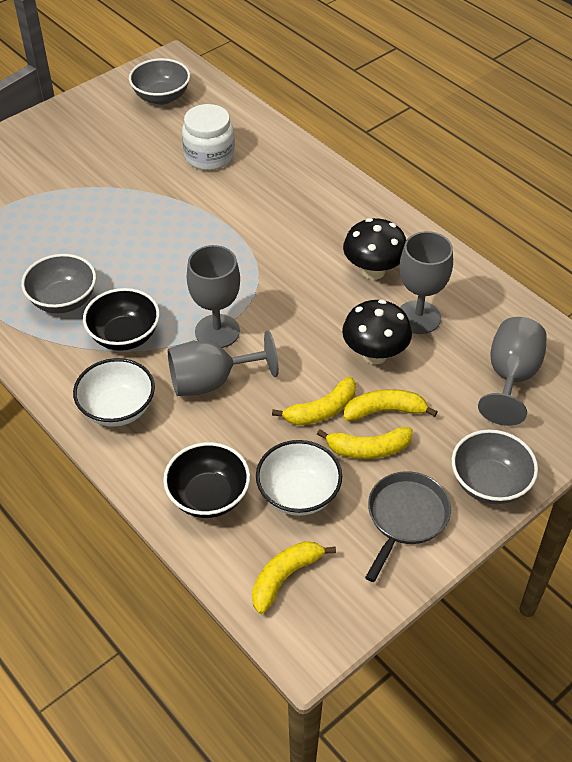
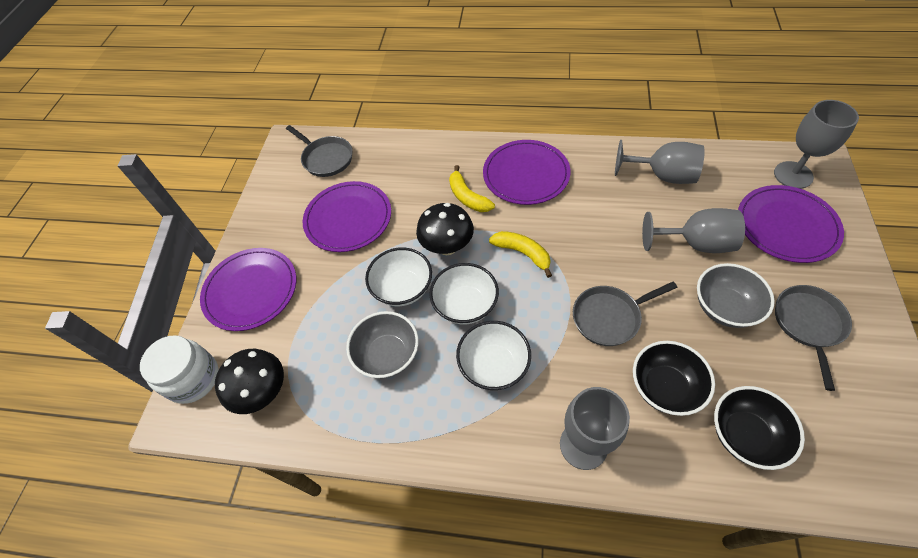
grey bowl: [21,254,96,313] [129,58,190,105] [452,430,538,504] = 3 -> [346,311,418,378] [697,263,775,328] = 2
grey pan: [365,471,451,582] = 1 -> [286,125,353,177] [573,281,677,346] [775,285,852,391] = 3
purple plate: none = 0 -> [200,248,296,331] [303,181,391,252] [483,140,571,205] [738,185,844,263] = 4
white bowl: [73,358,155,427] [256,440,342,516] = 2 -> [365,247,432,306] [429,263,499,324] [456,321,531,390] = 3
yellow banana: [252,541,336,614] [272,377,356,425] [317,427,413,459] [343,389,438,421] = 4 -> [449,165,495,212] [489,231,552,278] = 2

